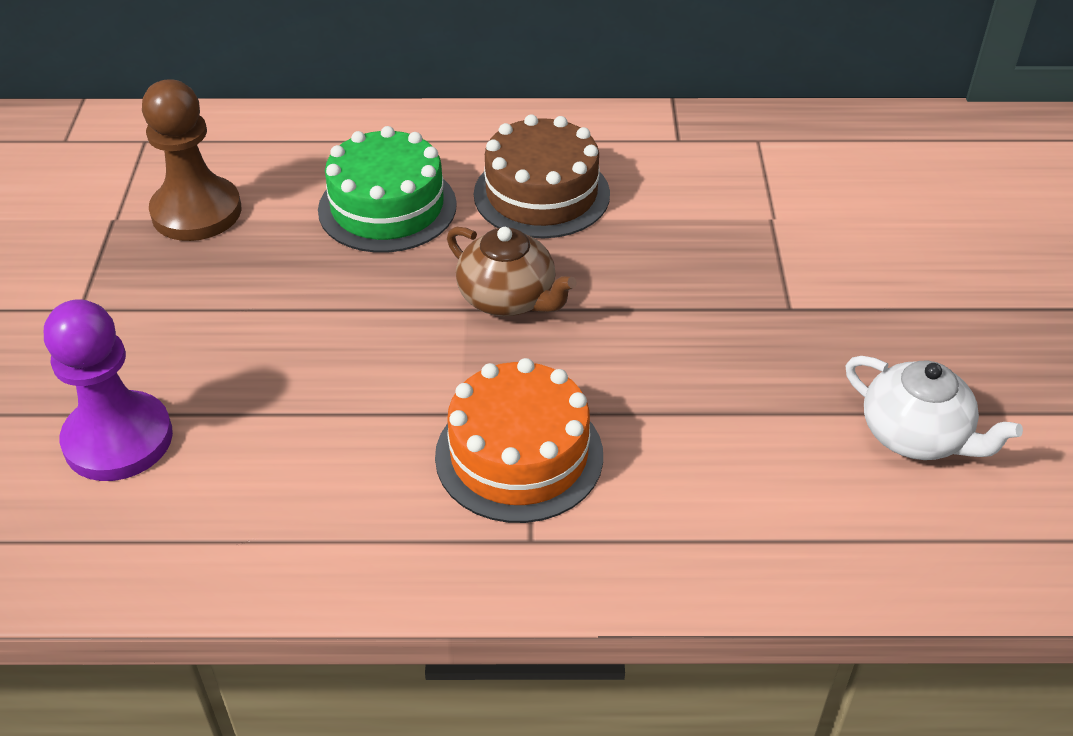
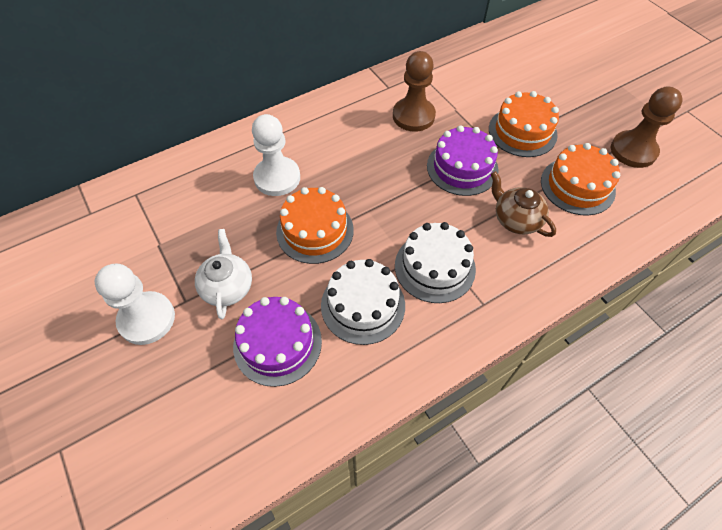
brown cake: [474,114,610,238] = 1 -> none = 0
brown pawn: [142,79,241,241] = 1 -> [393,51,436,131] [611,86,683,168] = 2
green cake: [318,126,457,253] = 1 -> none = 0
orange cake: [435,358,603,523] = 1 -> [276,187,354,264] [489,91,559,157] [541,143,620,216] = 3
purple cake: none = 0 -> [233,297,322,387] [427,125,499,196] = 2
purple pawn: [44,299,173,481] = 1 -> none = 0
white cake: none = 0 -> [321,259,405,345] [395,222,476,303] = 2
white pawn: none = 0 -> [95,264,175,345] [252,114,300,196] = 2

